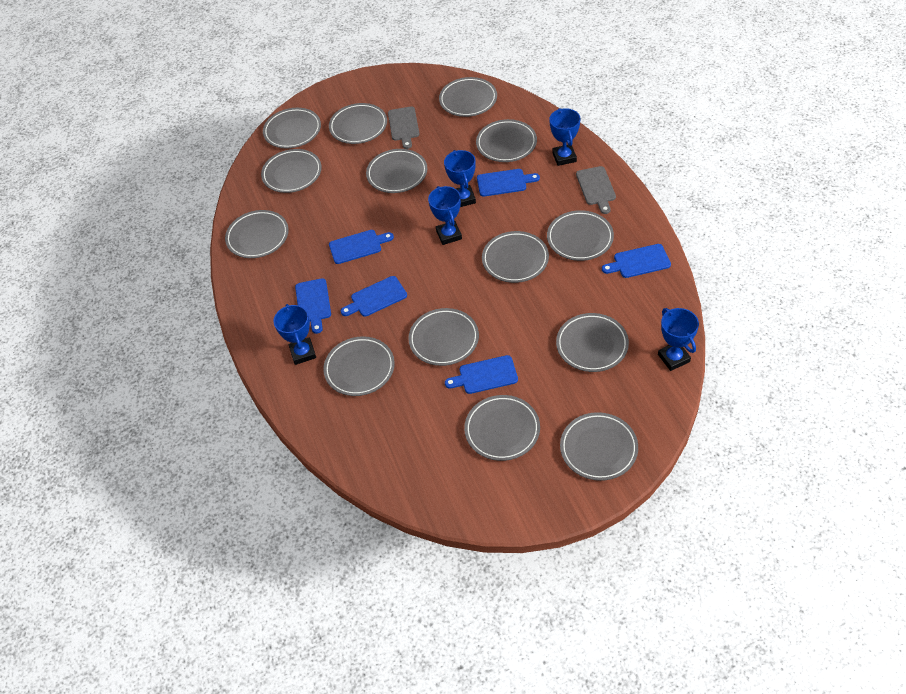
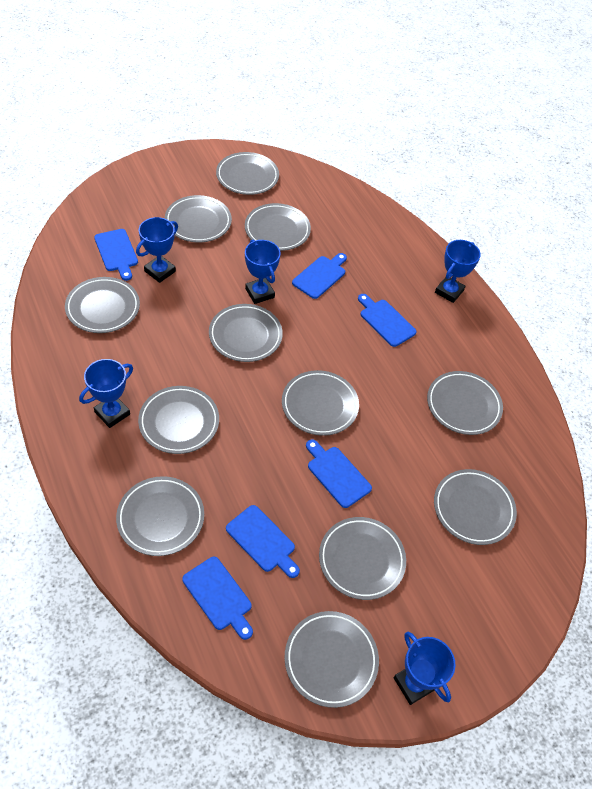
grey cutting board: [388,107,419,149] [576,166,616,214] = 2 -> none = 0
grey plate: [225,210,289,258] [261,149,322,193] [263,108,321,149] [323,336,395,396] [329,103,387,144] [366,149,427,193] [408,308,479,366] [439,77,497,117] [464,395,540,461] [476,119,537,162] [482,231,549,283] [547,210,614,261] [556,313,629,372] [560,412,638,481] = 14 -> [65,277,140,333] [116,476,204,556] [138,386,219,454] [165,195,232,243] [209,304,283,362] [216,152,279,195] [245,203,311,251] [282,370,359,436] [284,611,379,708] [319,517,406,600] [427,371,503,435] [434,469,517,545] = 12

